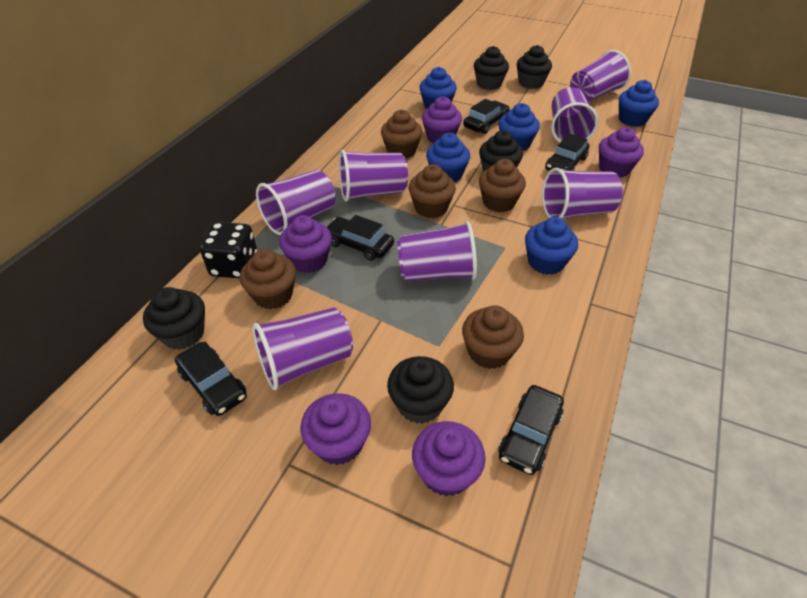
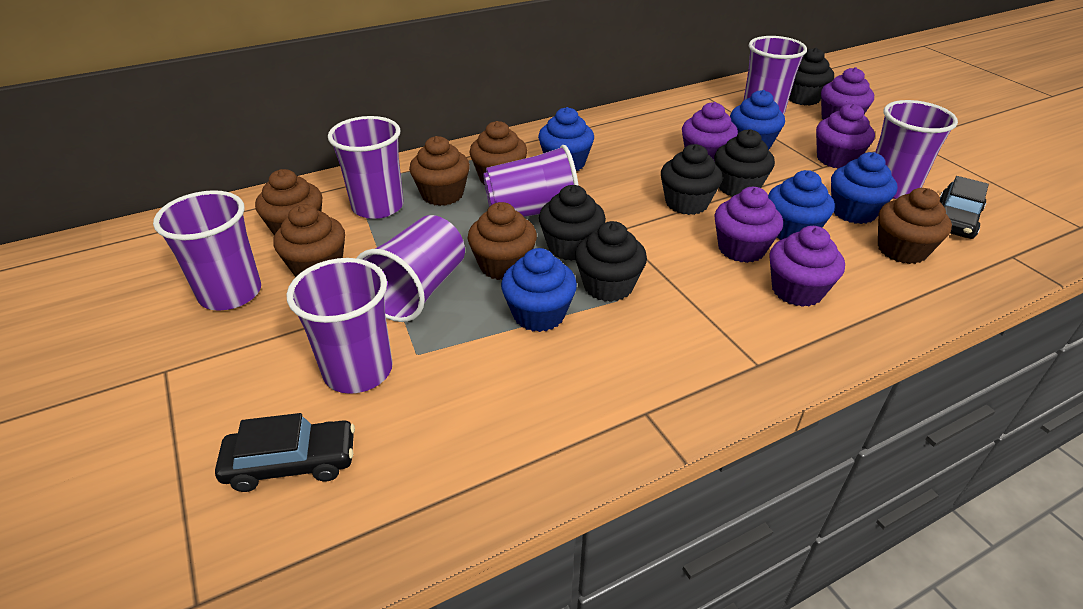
black car: [175,342,247,416] [327,215,394,261] [463,99,510,134] [498,385,564,475] [545,133,590,171] = 5 -> [215,413,355,492] [940,176,989,239] = 2
black dice: [200,222,258,278] = 1 -> none = 0
brown cupcake: [240,249,296,309] [381,110,422,159] [409,164,456,218] [462,305,524,369] [479,159,526,212] = 5 -> [255,169,322,236] [274,204,345,277] [409,136,470,206] [468,202,537,280] [470,121,527,185] [878,188,952,264] = 6

